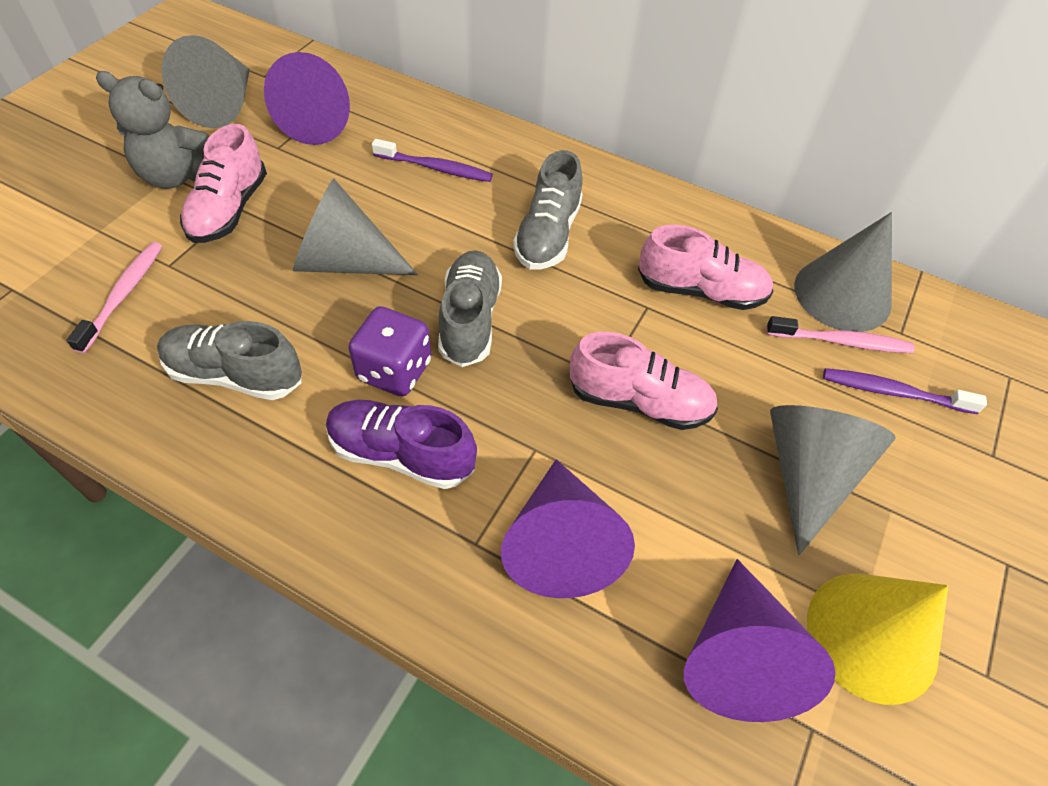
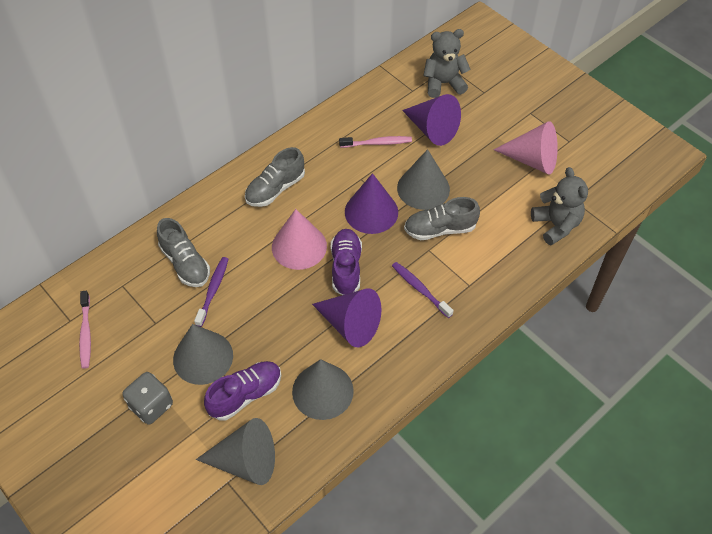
grey dice: none = 0 -> [122,372,173,425] = 1
grey teddy bear: [96,71,210,189] = 1 -> [423,29,471,98] [531,167,588,246] = 2
pink cone: none = 0 -> [272,209,327,270] [494,121,558,175] = 2
pink shoe: [180,124,267,243] [569,332,718,430] [638,225,773,310] = 3 -> none = 0
purple dice: [348,306,431,396] = 1 -> none = 0
purple shoe: [326,400,477,489] = 1 -> [204,361,281,421] [331,229,362,295] = 2
yellow cone: [807,574,948,705] = 1 -> none = 0

